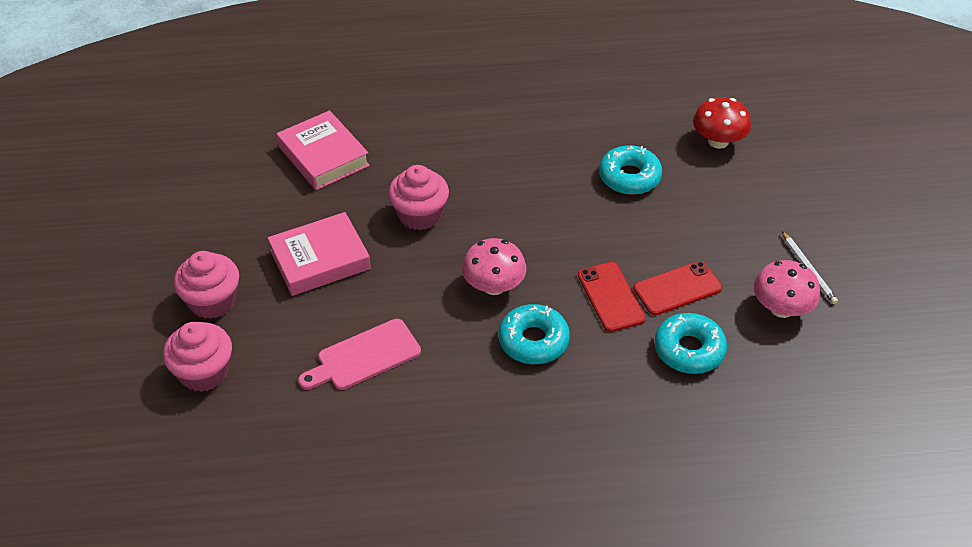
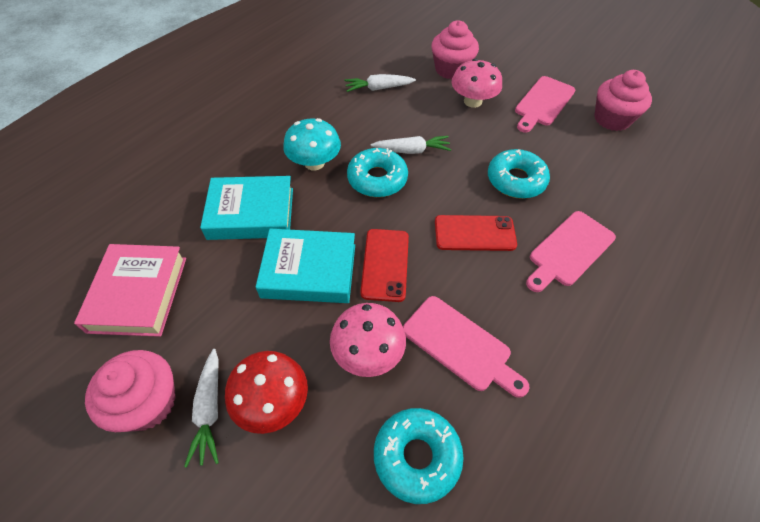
pink book: [268,212,371,296] [277,110,370,190] = 2 -> [74,244,186,337] = 1
pink cutting board: [298,319,421,390] = 1 -> [403,296,530,398] [515,76,575,133] [526,211,616,292] = 3
turquoise book: none = 0 -> [200,176,293,240] [256,229,355,303] = 2
turquoise mushroom: none = 0 -> [283,118,341,170] = 1
white carrot: none = 0 -> [184,349,219,468] [344,74,416,92] [371,136,451,154] = 3
white pencil: [782,231,838,304] = 1 -> none = 0

